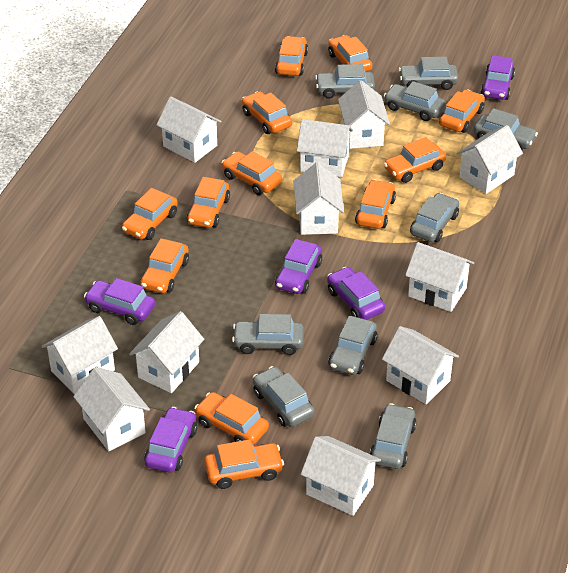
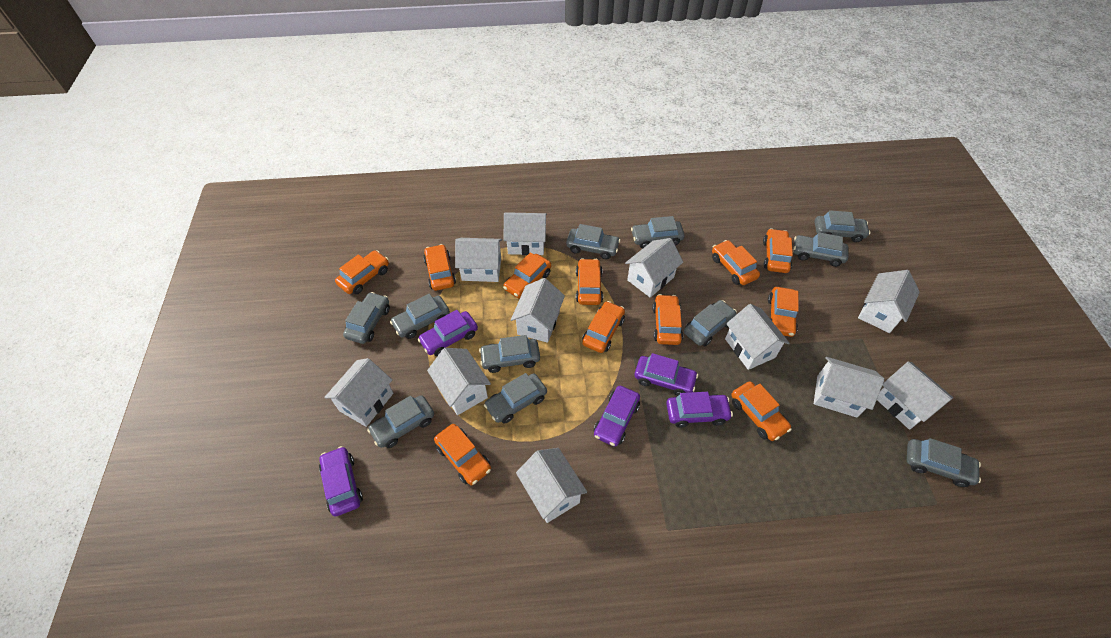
grey car: [232,314,304,355] [253,366,314,427] [315,64,375,99] [328,315,378,375] [369,403,417,469] [384,81,445,121] [399,57,458,90] [410,193,459,242] [474,108,538,150] = 9 -> [343,292,390,344] [367,395,434,448] [390,294,450,339] [479,335,540,373] [484,373,547,424] [566,224,620,259] [631,216,685,249] [684,300,737,346] [794,232,848,267] [815,210,870,242] [907,438,981,487] = 11
orange car: [122,188,178,240] [140,238,189,293] [187,177,230,228] [195,392,269,445] [204,439,284,489] [221,151,282,195] [242,91,292,134] [275,36,308,76] [328,35,372,72] [355,180,396,229] [384,137,446,183] [439,89,485,133] = 12 -> [335,250,389,294] [423,244,456,291] [434,424,491,485] [503,252,551,298] [576,258,603,305] [582,301,625,353] [652,294,683,345] [712,240,760,285] [732,381,792,441] [763,228,793,273] [768,287,799,337] = 11

